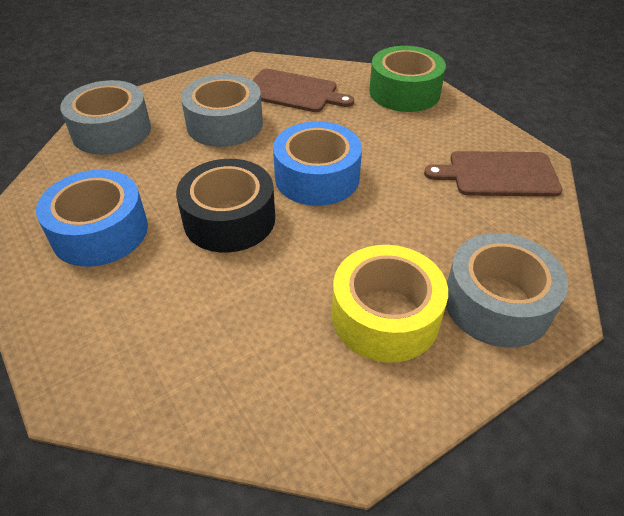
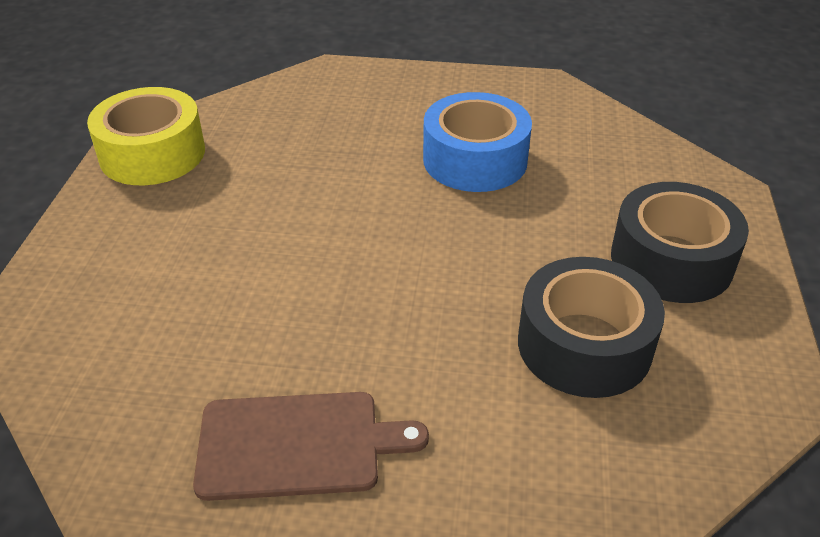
black tape: [176,159,275,253] = 1 -> [518,257,665,398] [611,182,749,303] = 2
blue tape: [36,170,148,267] [273,121,362,206] = 2 -> [423,92,532,192] = 1
brown cutting board: [252,69,354,112] [424,151,563,197] = 2 -> [193,392,429,501] = 1
green tape: [369,46,446,112] = 1 -> none = 0
grey tape: [60,80,151,155] [181,74,263,147] [446,233,568,347] = 3 -> none = 0

